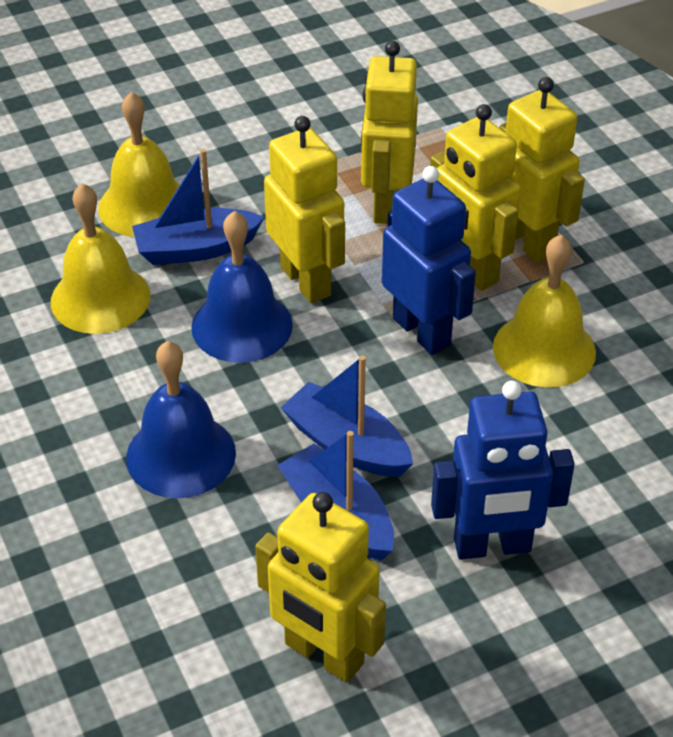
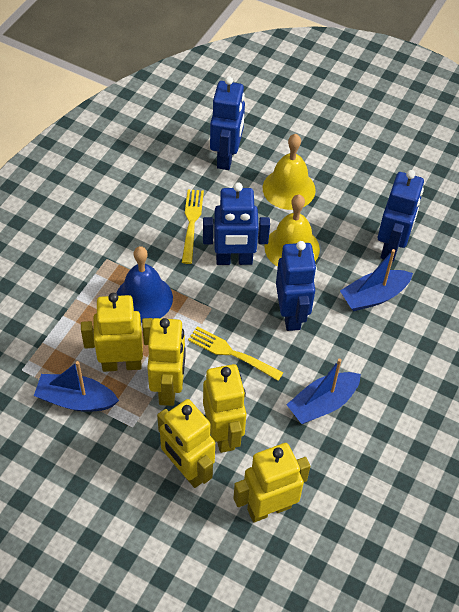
blue bell: [126,341,236,498] [191,211,293,363] = 2 -> [116,246,173,323] = 1
blue robot: [382,166,476,355] [431,381,575,560] = 2 -> [203,182,270,265] [210,76,245,170] [276,241,317,331] [378,170,424,262] = 4
yellow bell: [51,183,150,334] [98,92,180,237] [493,235,596,388] = 3 -> [263,134,316,210] [264,195,320,267] = 2
yellow fork: none = 0 -> [182,189,204,264] [188,327,284,381] = 2

